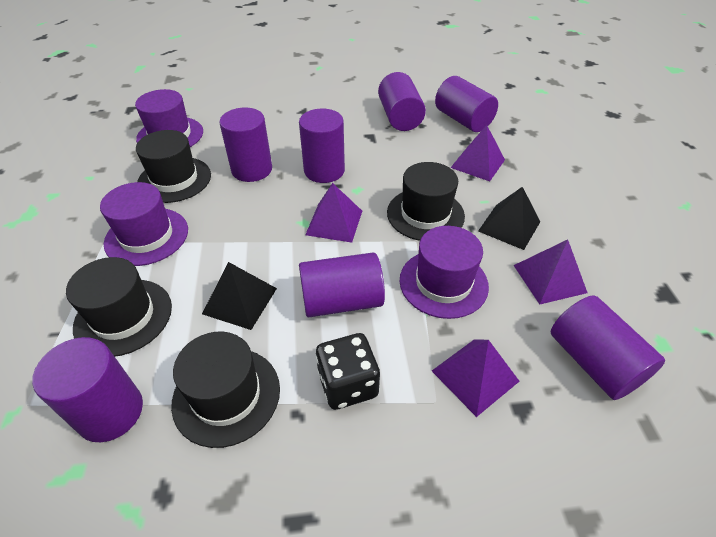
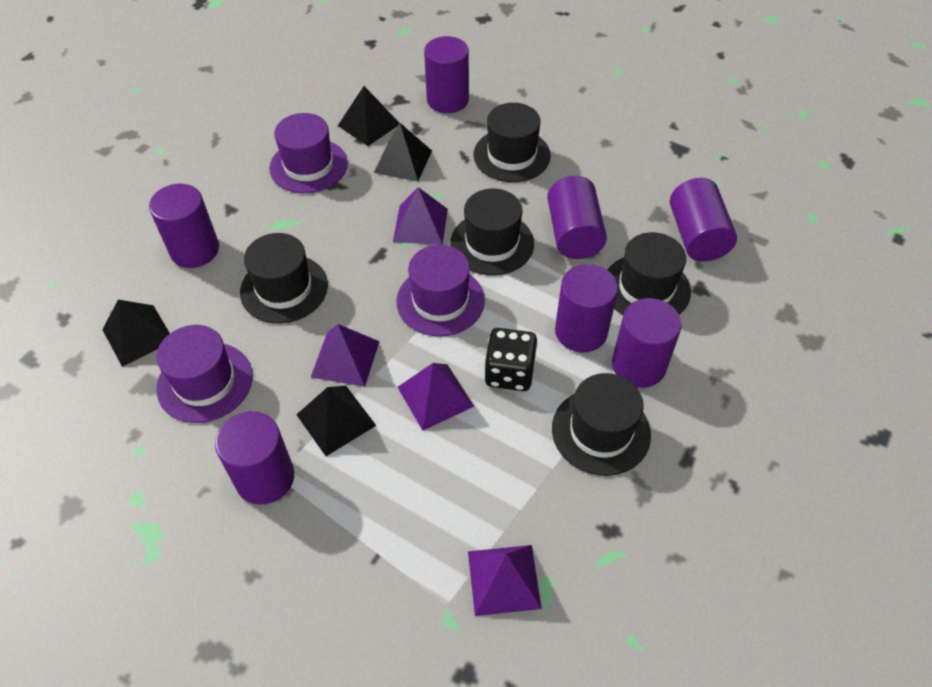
black hat: [66,257,172,356] [136,130,211,203] [171,332,280,448] [387,162,465,241] = 4 -> [240,233,328,323] [450,189,534,275] [474,103,551,182] [552,373,651,476] [608,232,691,315] = 5
black pyramid: [202,262,277,330] [478,187,540,250] = 2 -> [102,300,170,367] [296,386,376,456] [338,86,399,146] [374,123,432,182] = 4

